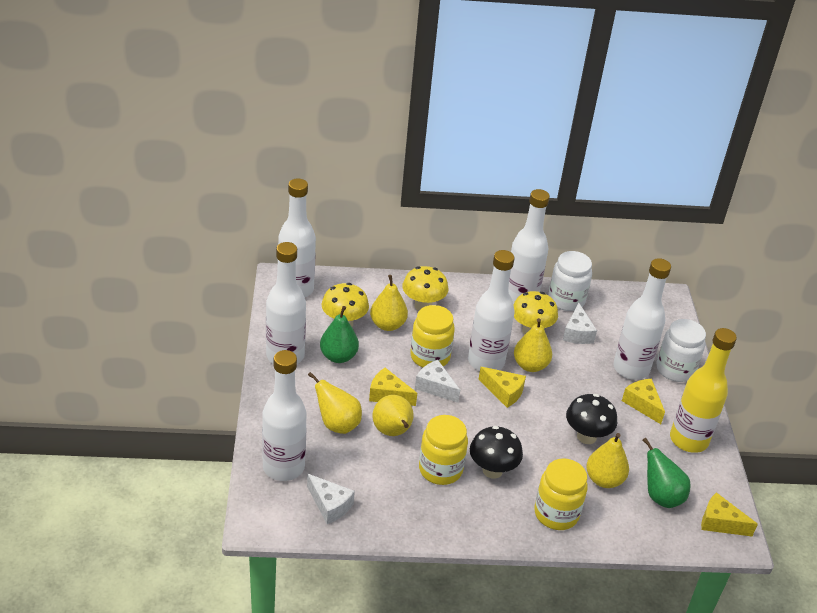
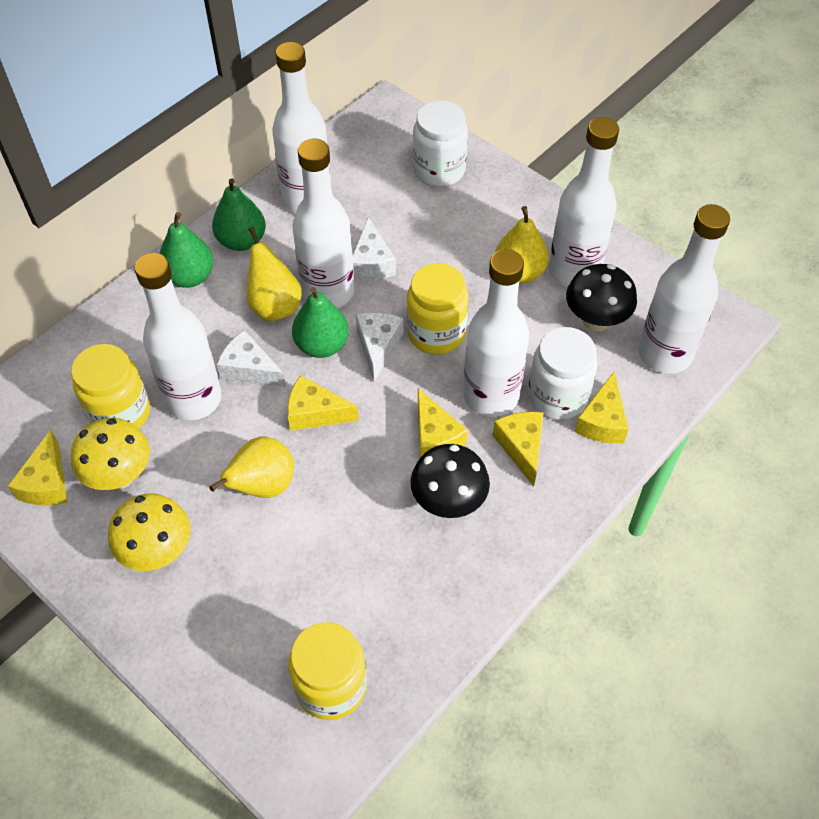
green pear: [320,306,359,363] [642,438,691,508] = 2 -> [159,212,213,288] [212,178,266,251] [292,287,349,358] = 3
yellow bottle: [670,328,737,453] = 1 -> none = 0
yellow cheese: [369,368,417,406] [478,367,526,408] [622,379,665,424] [701,492,758,536] = 4 -> [8,430,68,505] [287,375,359,431] [418,388,468,458] [493,412,544,486] [575,372,629,444] = 5
yellow mushroom: [322,283,369,327] [402,266,448,311] [513,291,558,335] = 3 -> [71,418,150,490] [108,493,191,571] = 2
yellow pear: [308,372,362,434] [370,275,408,331] [373,395,413,436] [514,318,552,372] [586,433,629,488] = 5 -> [209,436,294,498] [247,227,302,321] [495,206,549,283] = 3

